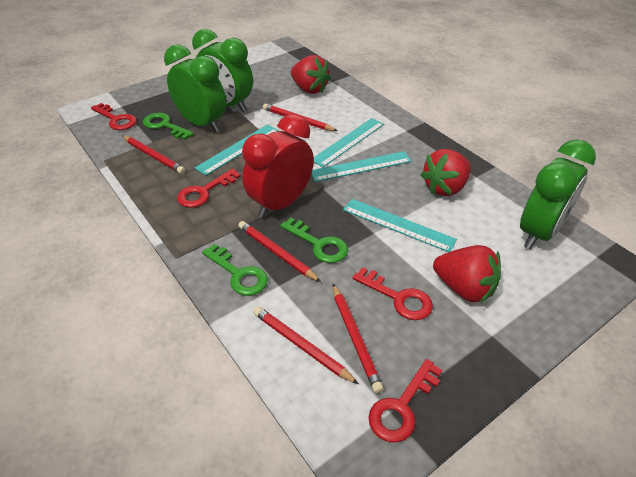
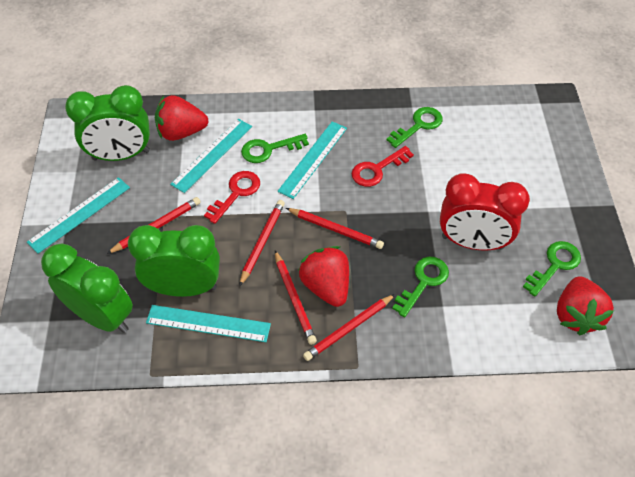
green key: [143,113,194,140] [202,244,268,296] [280,218,348,263] = 3 -> [241,134,309,163] [387,107,443,148] [392,257,449,317] [523,241,581,296] = 4
red key: [91,103,137,130] [177,169,241,208] [353,267,433,320] [368,359,442,443] = 4 -> [204,171,260,224] [352,146,414,187] = 2

